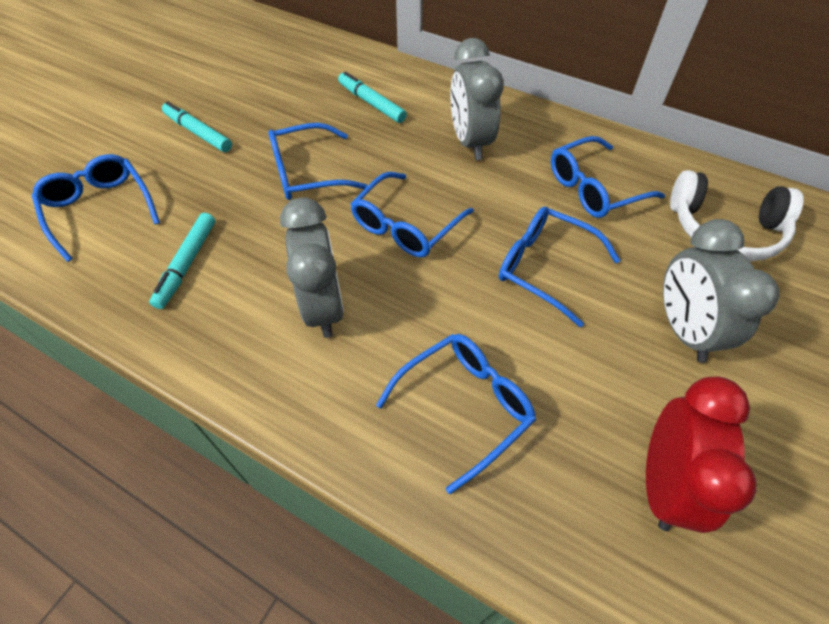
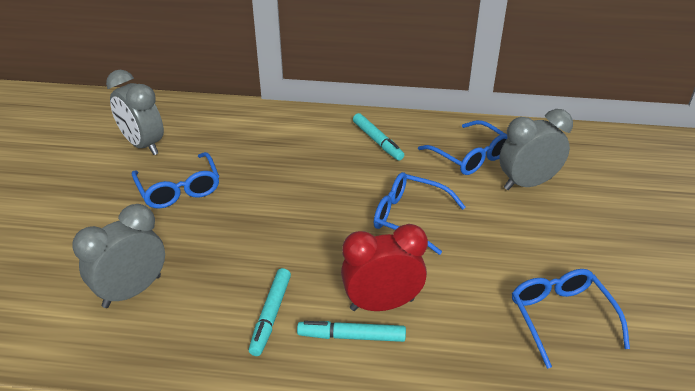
blue glasses: [32,154,160,262] [268,123,368,200] [351,172,474,258] [376,334,536,494] [499,207,620,328] [551,136,665,218] = 6 -> [132,152,219,209] [374,172,466,255] [418,120,508,175] [512,269,630,369] = 4
white headphones: [670,170,804,261] = 1 -> none = 0

